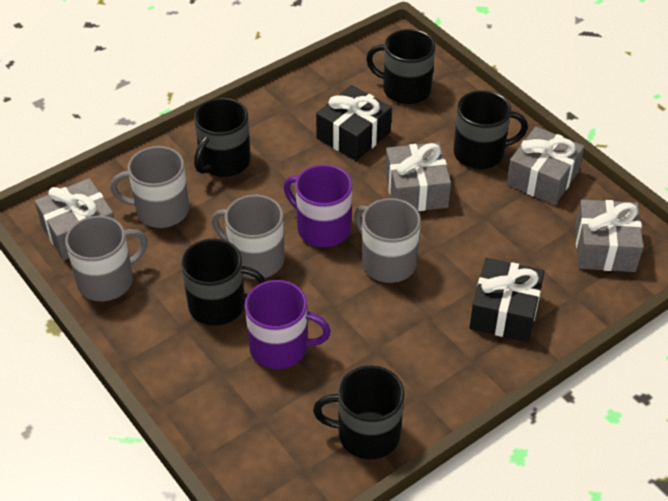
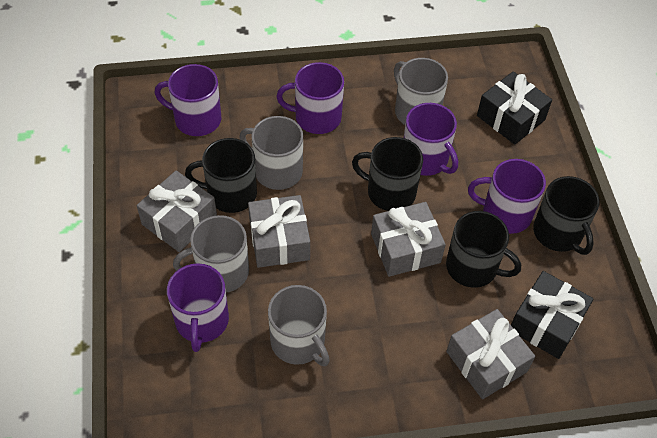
black mug: [181,239,266,326] [194,98,251,177] [313,365,404,460] [366,29,435,104] [453,90,528,169] = 5 -> [185,138,257,213] [352,137,423,211] [446,211,521,288] [533,176,600,255] = 4
purple mug: [245,280,331,369] [284,164,352,247] = 2 -> [155,64,221,136] [167,263,229,352] [276,62,344,134] [404,103,458,176] [468,159,546,234] = 5

